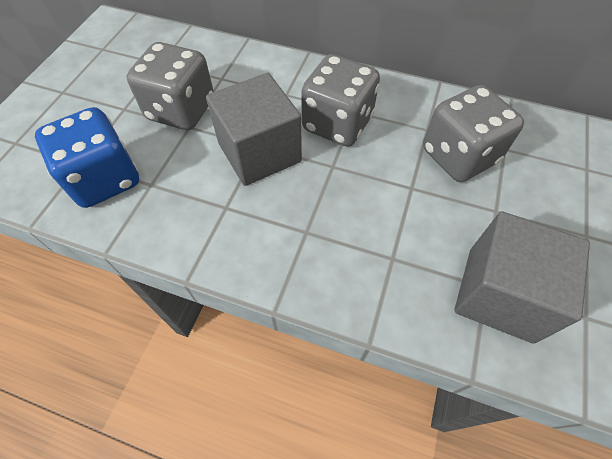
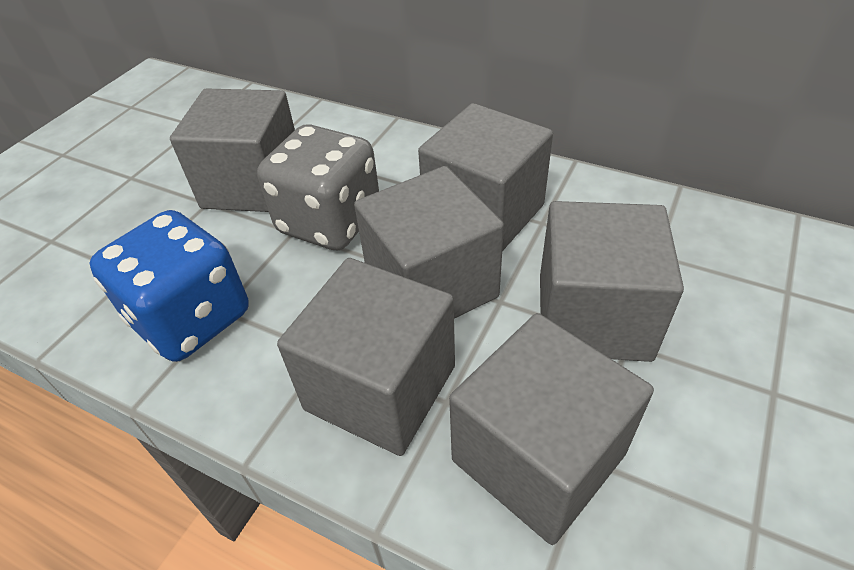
grey cube: [206,73,302,186] [454,211,590,344] = 2 -> [170,88,295,212] [277,258,455,456] [354,166,504,319] [418,103,553,251] [449,313,654,545] [540,201,684,362] = 6
grey dice: [127,42,214,130] [301,54,380,147] [423,85,524,182] = 3 -> [257,124,379,250] = 1

